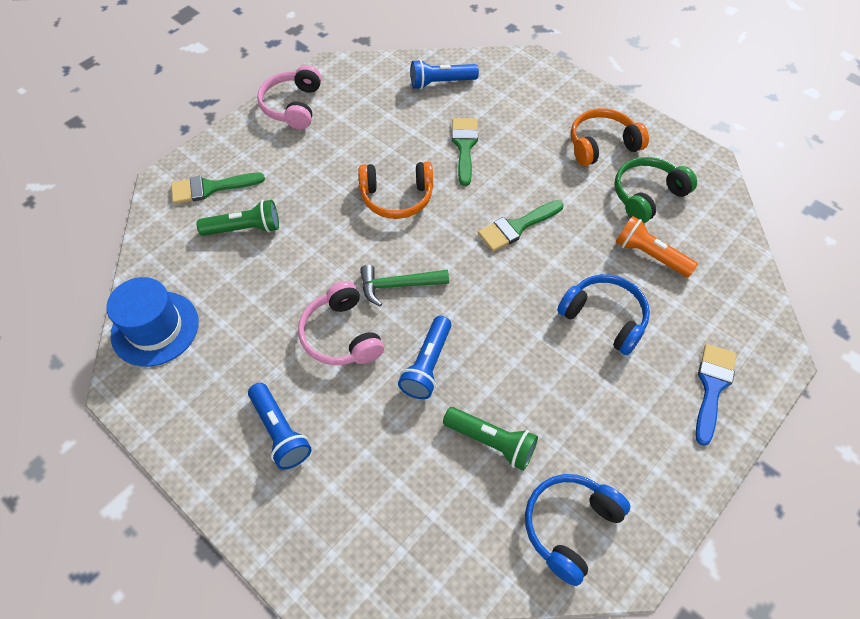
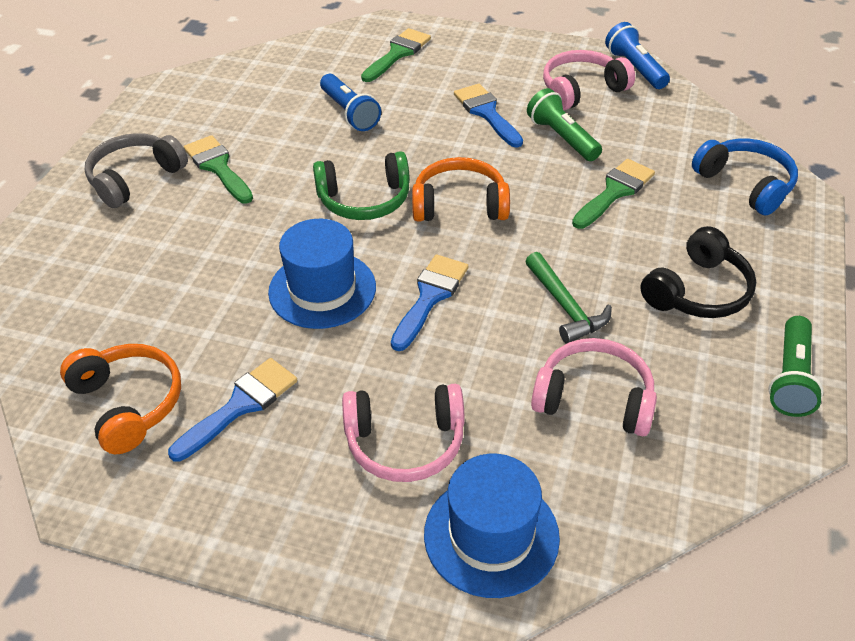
black headphones: none = 0 -> [640,226,756,318] = 1
blue brush: [695,344,737,446] = 1 -> [168,358,297,462] [391,254,469,351] [454,84,523,148] = 3
blue flashlight: [248,383,312,470] [398,316,451,399] [411,59,479,89] = 3 -> [320,74,381,131] [605,22,670,89] = 2
blue hat: [106,277,199,367] = 1 -> [268,219,376,329] [424,454,560,598] = 2
blue headphones: [525,474,630,586] [557,274,650,355] = 2 -> [692,139,798,216] = 1
grey headphones: none = 0 -> [85,133,188,208] = 1
orange flashlight: [616,216,698,277] = 1 -> none = 0
pink headphones: [257,65,322,129] [298,281,384,365] = 2 -> [342,384,465,482] [531,338,657,436] [543,50,635,110] = 3

